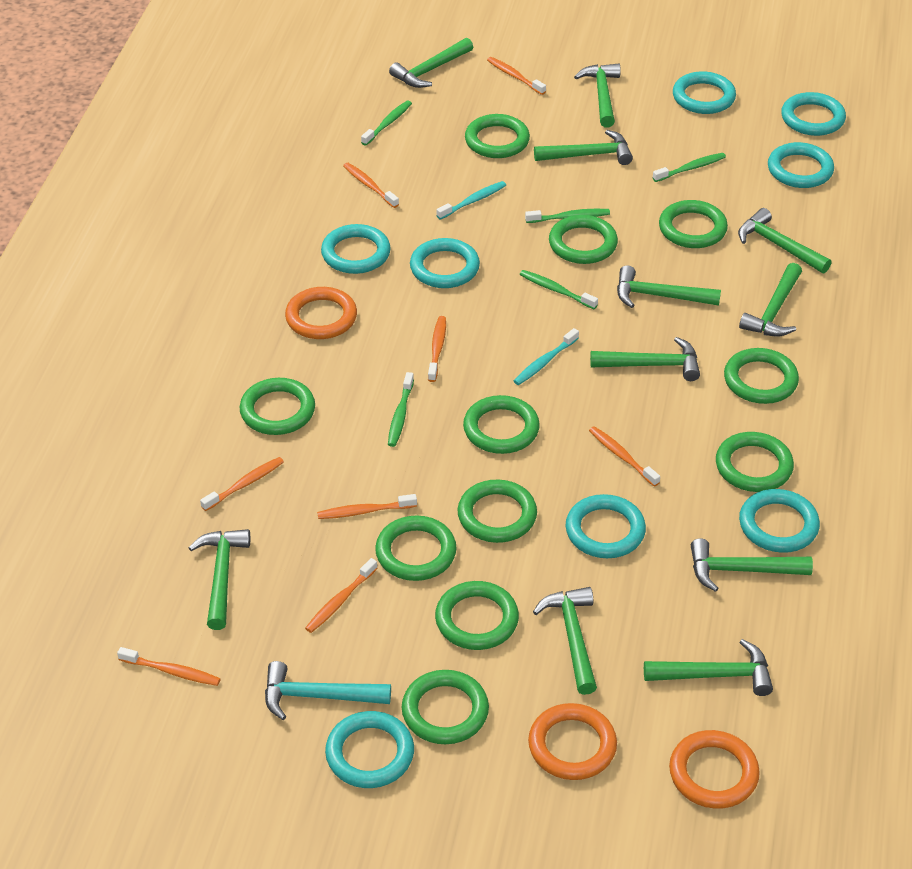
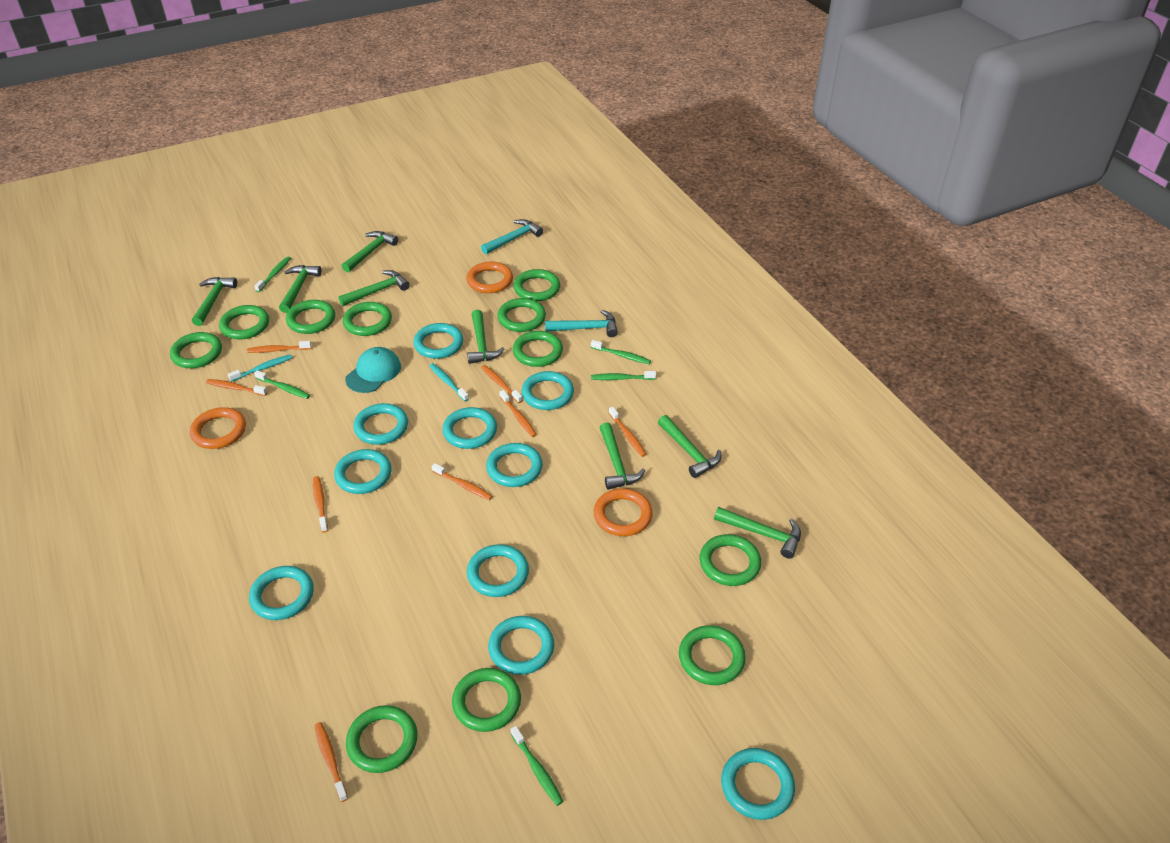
green hammer: [189,529,250,630] [389,38,473,88] [533,587,597,695] [534,130,633,165] [574,64,621,127] [590,337,700,381] [617,265,721,308] [644,639,773,696] [691,538,813,592] [738,208,832,273] [739,263,802,337] = 11 -> [192,277,237,326] [279,265,321,313] [338,270,410,306] [342,231,398,272] [467,310,504,364] [600,422,645,490] [658,415,721,478] [714,507,801,559] = 8
turquoise cap: none = 0 -> [345,347,401,393] = 1
turquoise hammer: [265,661,391,720] = 1 -> [481,219,543,254] [545,310,618,337] = 2
turquoise ring: [321,224,391,274] [325,711,414,788] [410,238,480,288] [566,494,646,558] [673,71,736,114] [739,489,820,553] [768,142,834,188] [781,92,846,136] = 8 -> [249,566,314,620] [334,449,392,494] [353,403,408,445] [413,323,464,359] [442,407,497,449] [467,544,529,597] [486,443,543,487] [488,616,554,675] [521,371,574,410] [721,748,795,820] = 10

